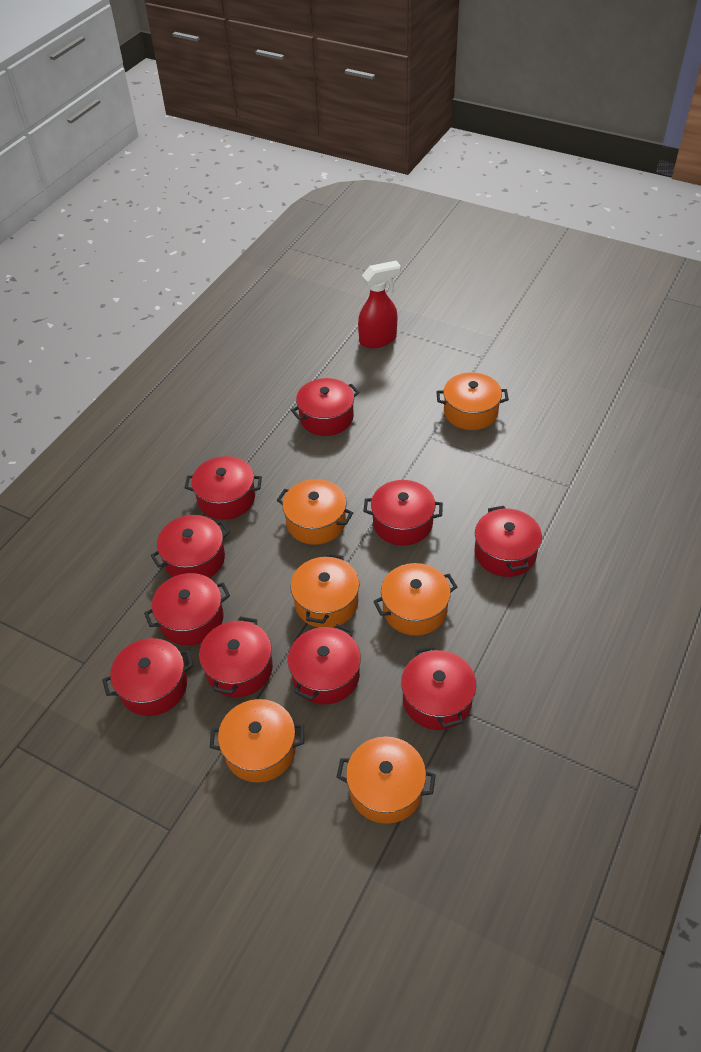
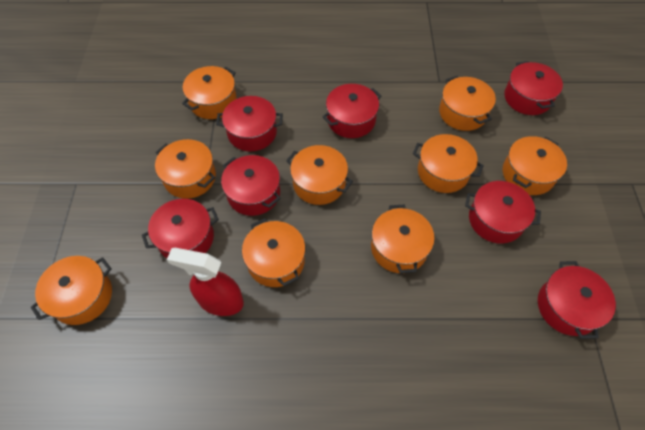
orange pot: [210,699,304,782] [277,479,353,545] [291,553,359,628] [337,737,436,824] [373,563,457,636] [436,372,509,430] = 6 -> [31,256,112,325] [155,139,216,199] [182,66,237,119] [242,218,305,287] [286,145,353,205] [371,204,434,273] [413,134,484,193] [439,76,496,131] [503,136,567,195] = 9
red pot: [103,638,194,716] [144,573,230,646] [150,515,230,578] [185,456,262,520] [199,617,273,697] [288,624,361,705] [291,378,359,436] [363,480,443,546] [401,646,476,730] [475,506,542,577] = 10 -> [142,199,219,258] [216,96,283,152] [221,155,281,216] [322,84,382,138] [465,181,541,243] [504,61,563,115] [538,261,616,339] = 7

